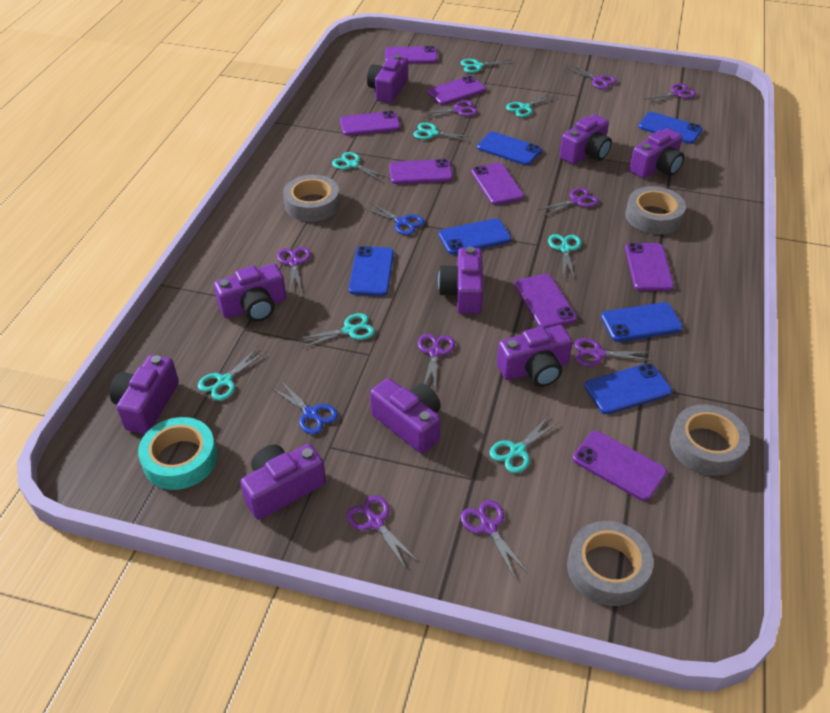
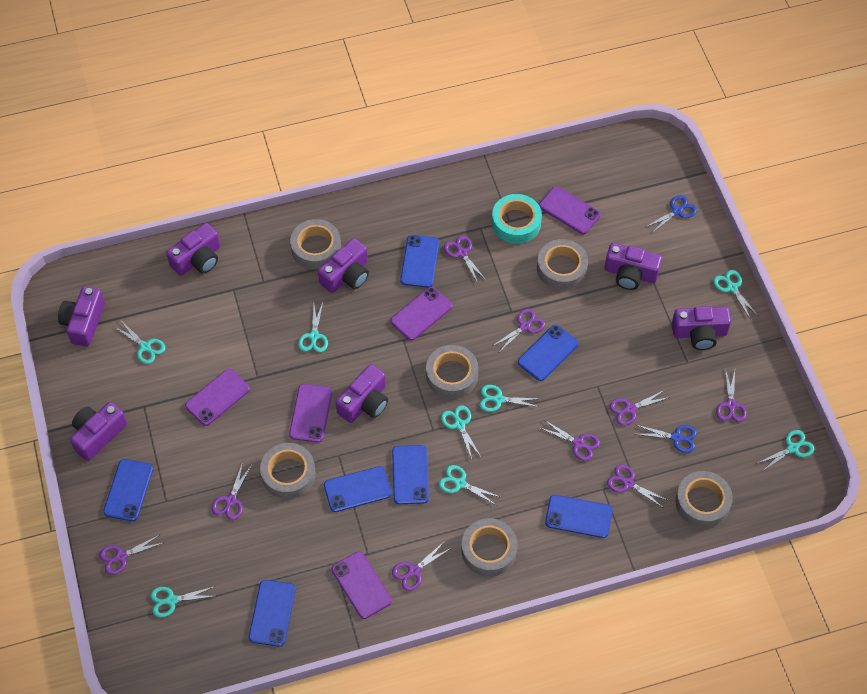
blue phone: [349,246,394,296] [439,218,511,255] [477,132,542,165] [584,363,672,414] [601,302,683,342] [638,112,703,144] = 6 -> [103,459,153,521] [249,580,296,647] [324,466,392,512] [392,445,429,504] [400,235,439,288] [518,325,578,381] [545,495,613,538] = 7
grey tape: [283,175,340,222] [567,521,654,606] [626,186,686,235] [670,404,750,476] = 4 -> [260,443,316,499] [290,219,341,270] [426,345,479,399] [462,518,517,577] [537,239,588,290] [675,471,733,528] = 6
purple camera: [110,355,179,434] [214,264,286,321] [240,444,326,520] [367,55,408,103] [370,378,441,453] [438,247,483,314] [497,325,572,387] [559,114,612,164] [629,128,684,178] = 9 -> [58,286,105,347] [70,402,127,461] [166,223,220,276] [318,238,369,293] [336,364,388,423] [605,243,662,290] [672,306,731,350] = 7
purple phone: [340,111,400,136] [385,46,437,63] [389,159,453,184] [427,76,486,105] [471,163,524,205] [514,274,577,329] [573,431,667,501] [625,243,674,291] = 8 -> [185,369,250,426] [289,384,332,443] [332,551,392,619] [391,287,452,340] [539,186,601,234] = 5

